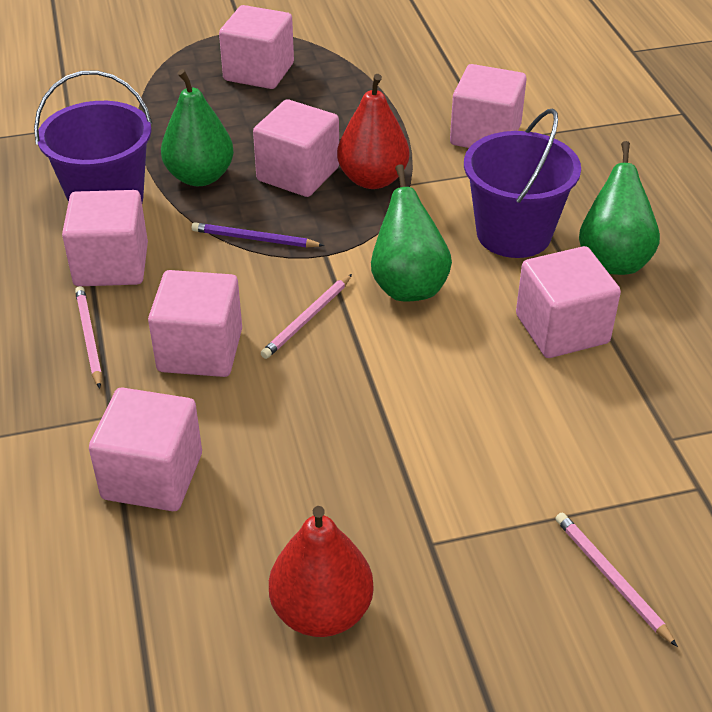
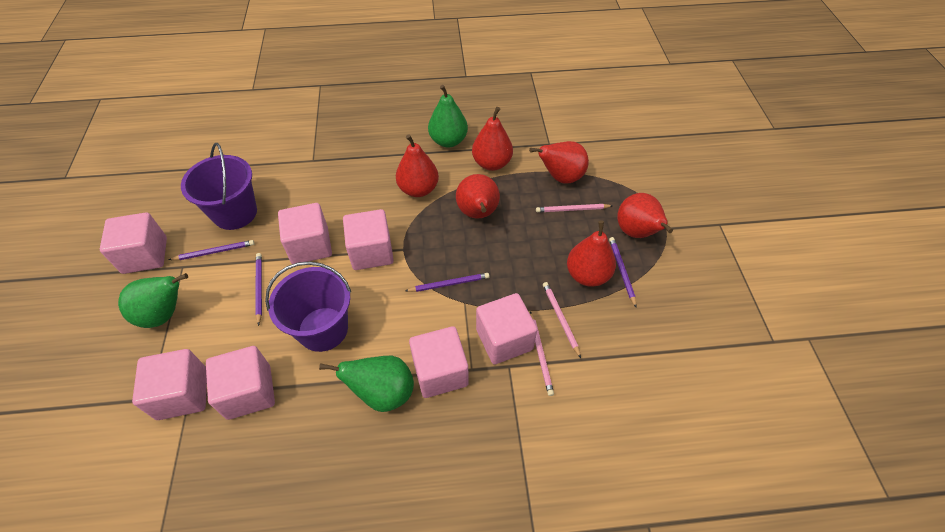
purple pencil: [192,222,324,247] = 1 -> [169,240,255,260] [255,253,262,326] [405,273,490,292] [609,237,636,307] = 4
red pear: [269,506,374,637] [337,74,409,189] = 2 -> [396,134,439,197] [456,174,500,219] [472,107,513,171] [529,141,589,184] [567,220,616,287] [617,193,673,238] = 6

